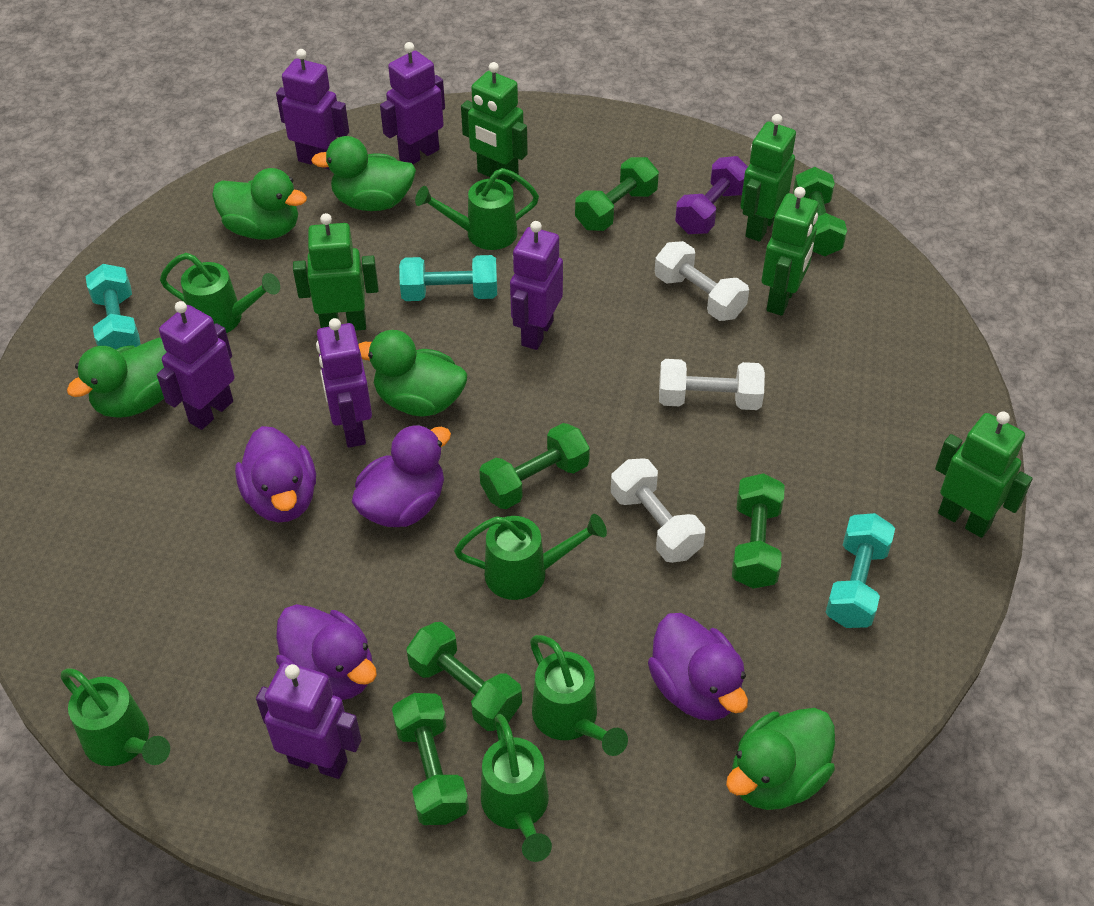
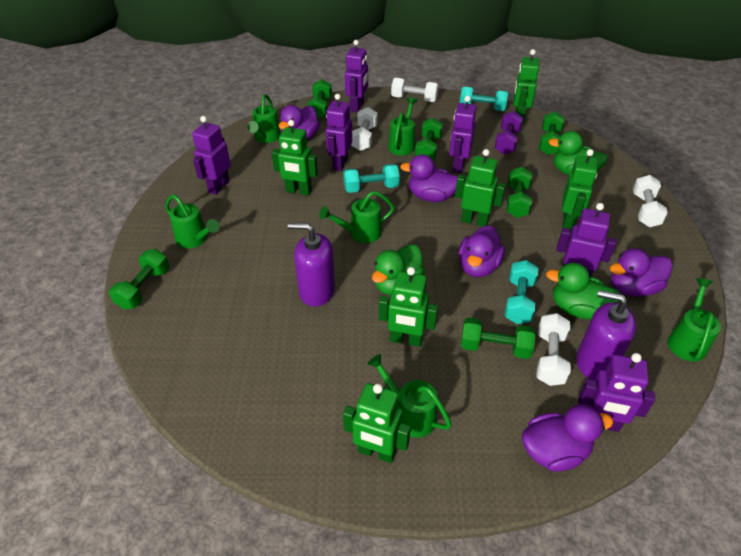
green duck: [67,338,167,418] [212,168,307,239] [311,136,416,211] [358,330,467,416] [726,708,835,810] = 5 -> [372,245,425,295] [546,263,620,320] [548,131,608,175] = 3
green robot: [293,213,379,331] [461,62,528,186] [741,114,796,242] [762,187,818,316] [935,411,1033,538] = 5 -> [272,120,318,196] [343,383,411,463] [379,267,438,347] [455,149,506,226] [514,49,539,123] [562,149,597,230] = 6
purple duck: [235,426,316,523] [276,604,377,700] [352,424,451,527] [648,613,748,721] = 4 -> [278,105,320,140] [400,154,458,202] [459,226,505,277] [522,404,613,472] [610,248,673,297] = 5
purple soap dispenser: none = 0 -> [288,223,335,307] [576,290,636,380] = 2
white dumbbell: [611,458,705,563] [655,241,749,321] [659,359,765,410] = 3 -> [351,107,378,151] [391,78,439,102] [536,313,571,386] [633,175,668,227] = 4

